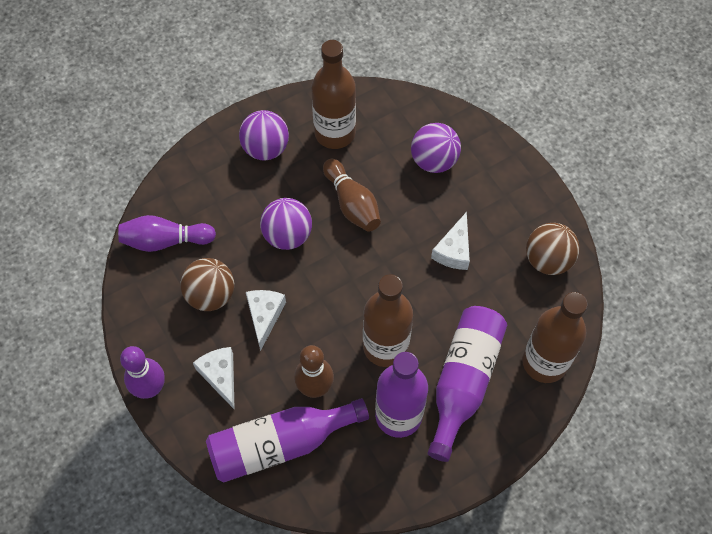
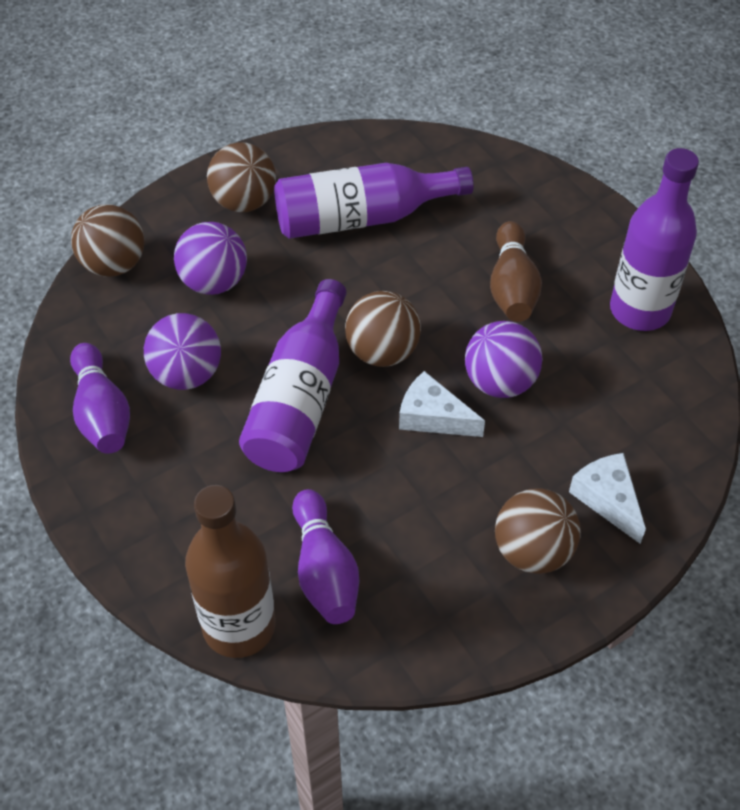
brown ball: [181,258,234,311] [526,223,580,275] = 2 -> [71,204,144,277] [207,142,276,212] [345,291,421,367] [495,488,581,574] = 4
brown bottle: [311,40,356,149] [363,274,413,367] [522,292,588,383] = 3 -> [185,485,276,658] = 1
brown bowling pin: [294,345,334,398] [323,159,381,232] = 2 -> [490,221,542,322] = 1
white cheese: [193,347,235,410] [246,290,286,351] [431,212,470,270] = 3 -> [399,371,485,437] [569,453,646,544] = 2

